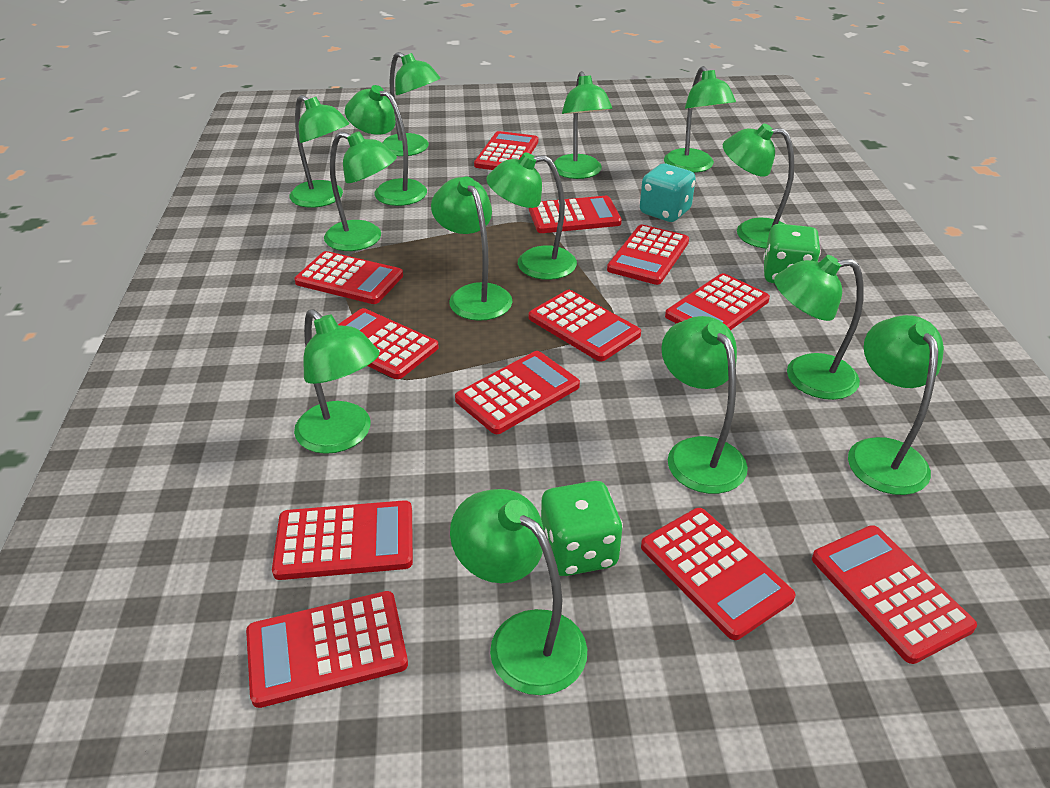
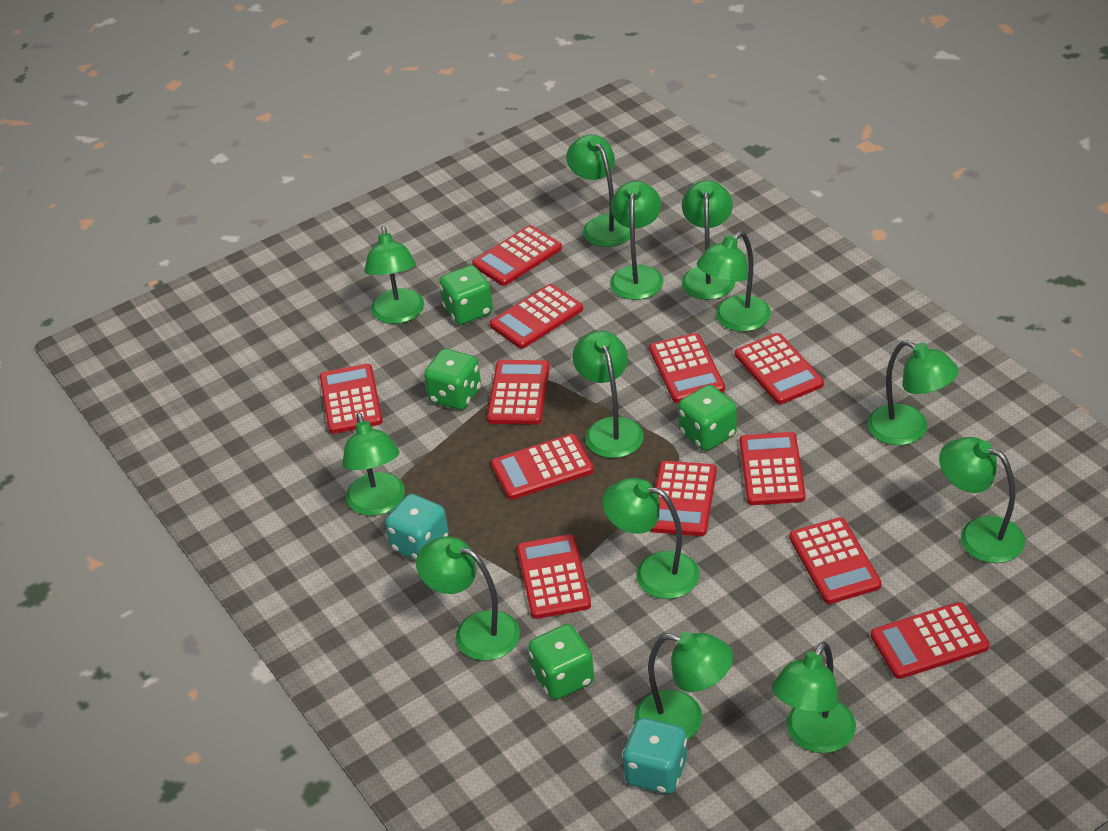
green dice: [541,481,623,576] [763,224,821,283] = 2 -> [424,349,481,410] [439,265,493,325] [529,624,594,700] [678,385,737,451] = 4
green lamp: [289,95,350,208] [294,309,380,454] [324,131,397,251] [345,85,427,206] [382,52,441,156] [431,177,513,321] [450,489,587,695] [486,152,577,280] [553,71,613,179] [661,316,748,494] [664,66,736,173] [723,124,795,249] [774,255,864,400] [848,315,944,495] = 14 -> [342,413,405,516] [364,226,424,324] [416,536,520,661] [566,134,630,247] [573,331,644,458] [602,478,700,599] [610,181,663,300] [634,632,733,740] [682,180,736,300] [697,231,771,332] [772,642,856,753] [867,340,959,445] [939,437,1025,563] = 13
turquoise dice: [640,164,696,222] = 1 -> [385,494,449,560] [622,718,687,794] = 2

